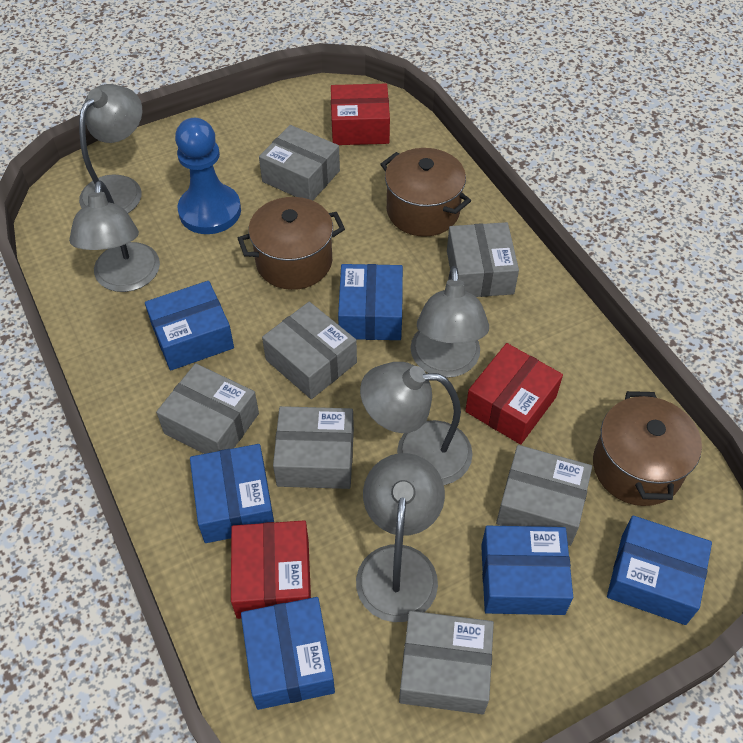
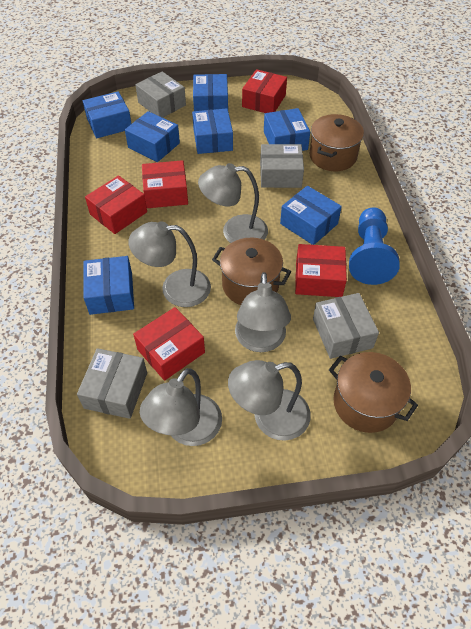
blue box: [145,281,234,371] [190,444,274,543] [241,597,335,710] [338,264,403,340] [481,526,573,615] [607,516,712,625] = 6 -> [83,91,131,138] [84,256,134,315] [125,111,180,162] [192,108,233,154] [193,74,228,111] [264,108,310,151] [280,186,342,245] = 7
grey box: [156,363,259,454] [259,125,340,201] [262,302,357,399] [273,406,354,489] [399,611,494,714] [447,222,519,297] [496,445,592,546] = 7 -> [77,348,147,419] [135,71,186,118] [260,144,304,188] [313,293,379,359] = 4
red box: [231,520,311,619] [331,84,390,145] [465,343,563,445] = 3 -> [85,175,147,234] [133,307,205,381] [142,160,188,208] [242,69,287,113] [295,244,347,297] = 5

